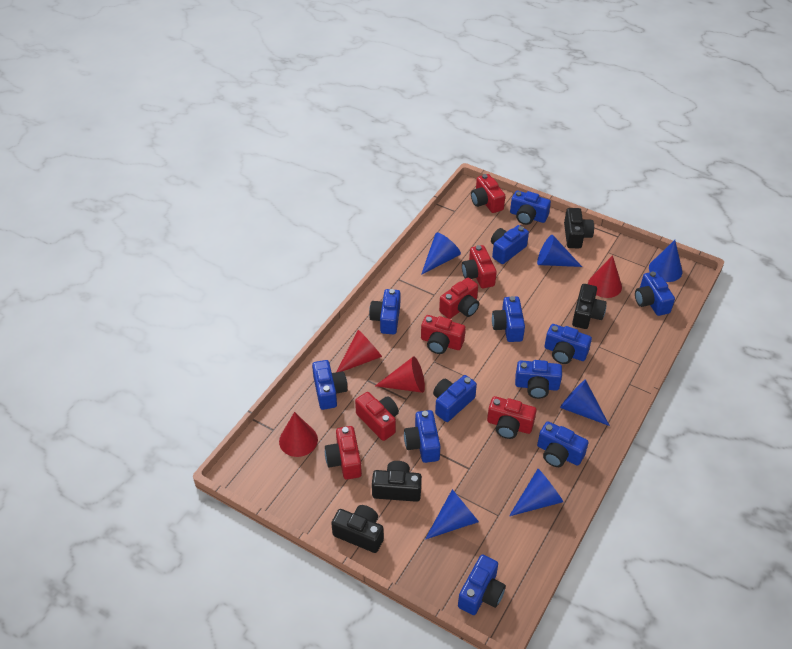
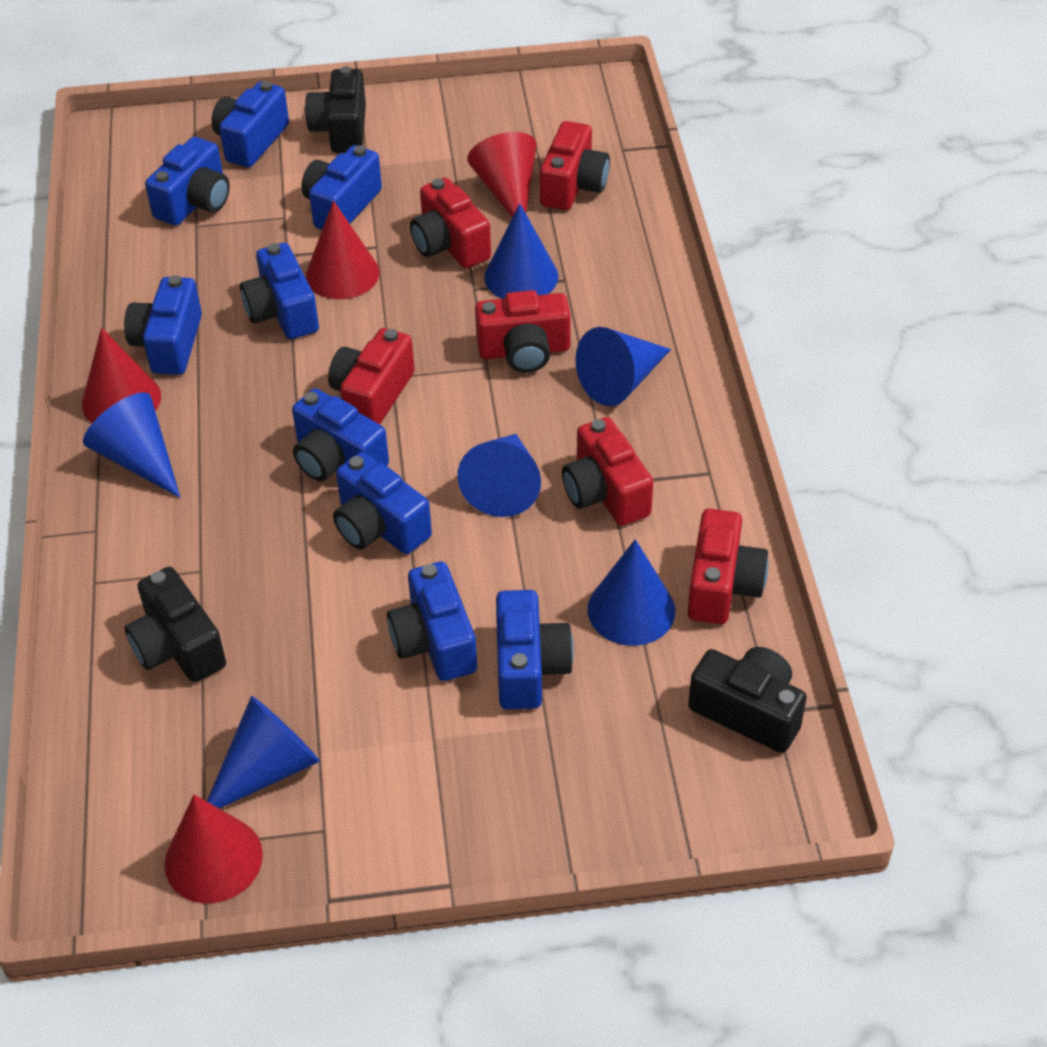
black camera: [331,505,384,553] [372,461,422,502] [564,208,594,248] [572,284,607,329] = 4 -> [125,567,226,682] [305,66,366,153] [688,647,807,753] = 3
blue camera: [312,360,347,410] [369,289,400,334] [404,410,441,463] [433,375,477,422] [458,554,506,615] [491,225,529,264] [492,296,525,342] [510,191,551,225] [515,360,562,399] [537,421,589,467] [544,324,592,364] [635,271,675,316] = 12 -> [124,275,202,375] [145,137,230,225] [211,81,289,167] [240,243,319,339] [292,388,389,481] [301,145,382,230] [333,452,432,554] [387,562,477,681] [496,590,574,709] = 9
red camera: [325,426,362,480] [355,392,399,441] [421,315,466,354] [439,278,479,319] [462,245,497,288] [471,174,505,213] [487,396,537,439] = 7 -> [328,328,414,425] [410,178,491,268] [475,290,571,373] [540,121,610,210] [562,417,653,526] [687,509,769,624] = 6

